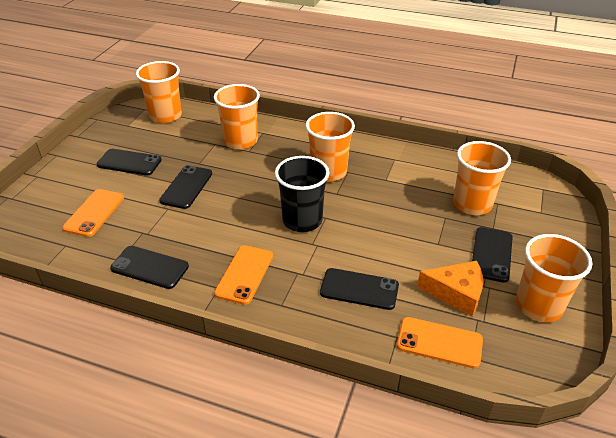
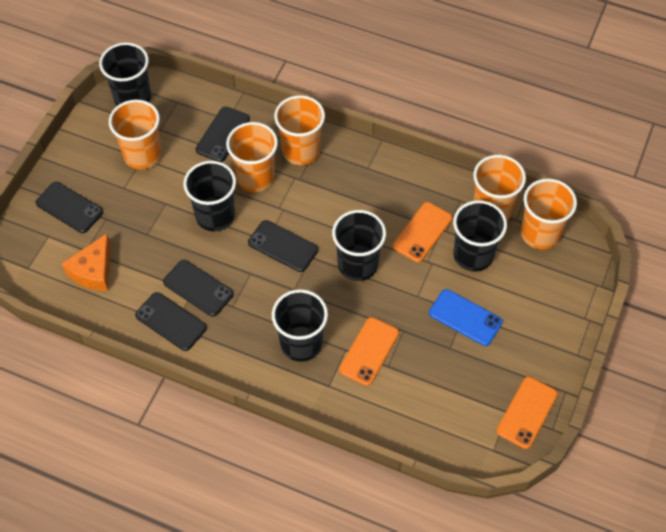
black cup: [275,156,329,232] = 1 -> [99,42,151,106] [183,161,236,231] [272,289,328,362] [332,210,386,281] [453,200,507,272] = 5
blue phone: none = 0 -> [429,289,503,346] = 1

